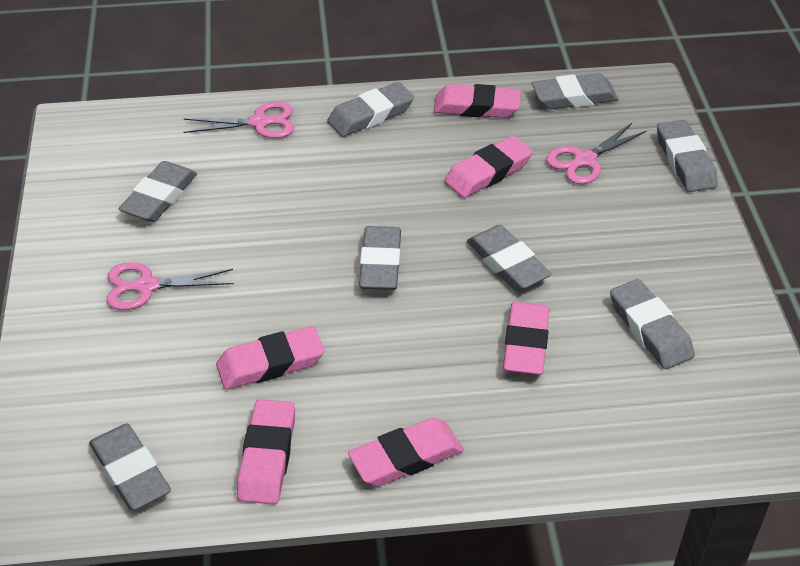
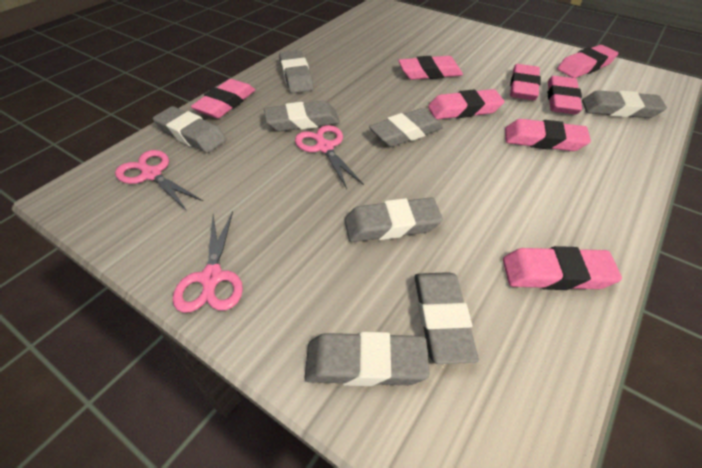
pink eraser: [216,326,324,389] [237,399,295,504] [348,417,463,486] [434,84,521,118] [444,136,533,198] [503,302,549,375] = 6 -> [191,79,255,118] [398,56,463,80] [428,89,504,120] [503,246,622,290] [505,119,591,151] [510,64,541,100] [548,76,582,114] [557,45,618,78] = 8

